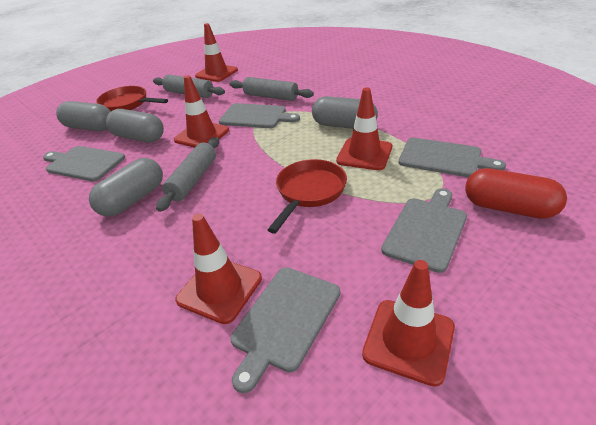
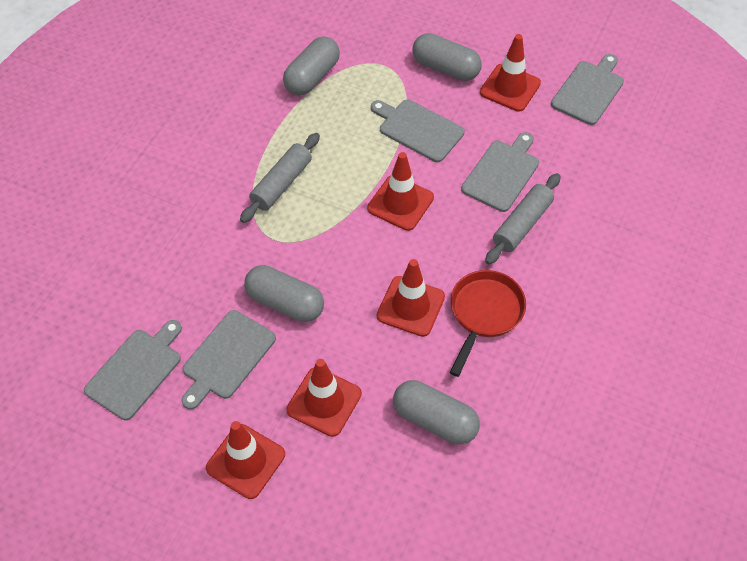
grey rolling pin: [153,75,225,98] [156,137,219,212] [230,77,314,101] = 3 -> [240,133,320,223] [485,173,561,264] = 2
red capsule: [465,168,567,219] = 1 -> none = 0
red pan: [96,86,168,111] [268,159,347,234] = 2 -> [450,270,526,377] = 1

